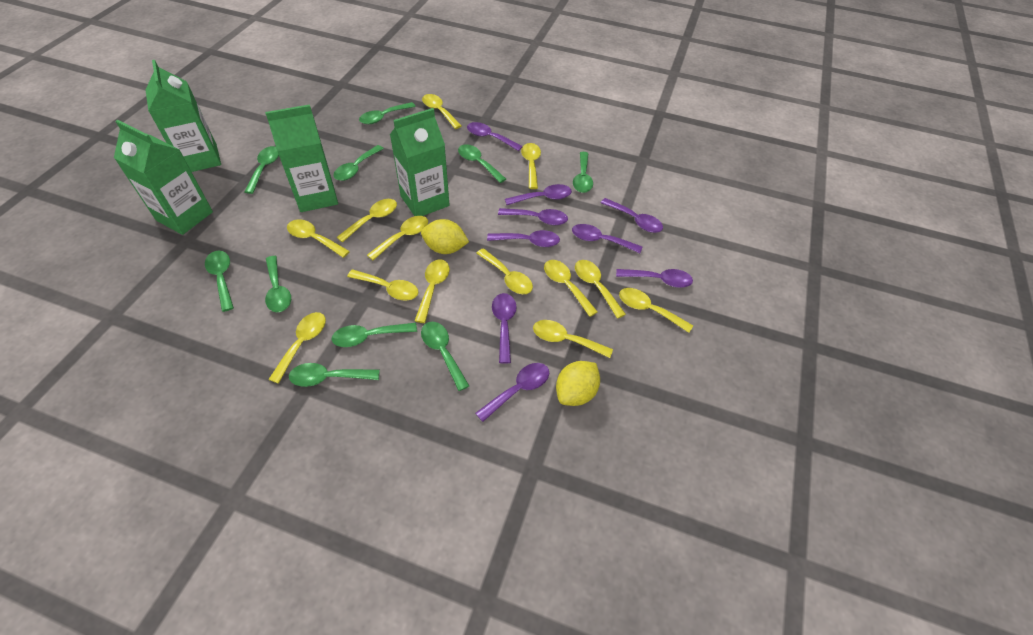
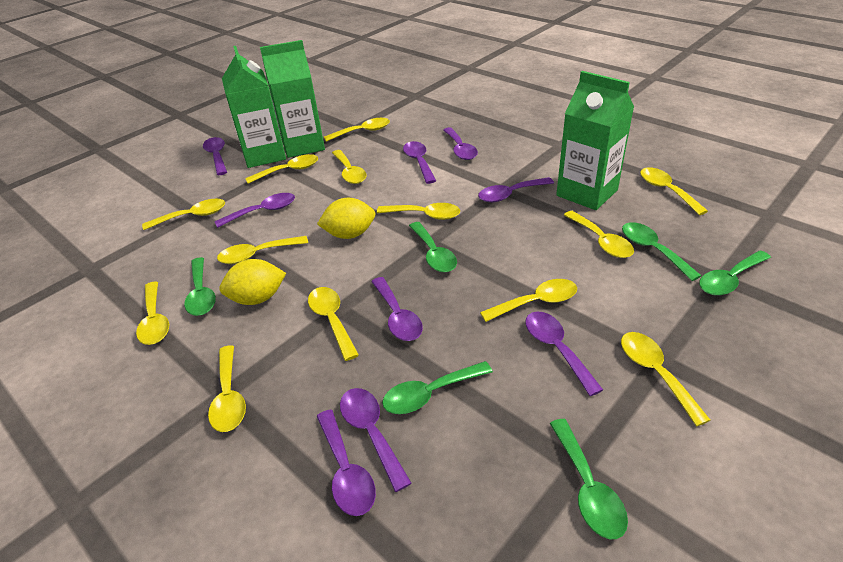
green carton: [114,120,213,235] [145,60,221,172] [265,104,338,212] [390,108,450,216] = 4 -> [222,46,286,168] [260,40,325,158] [556,71,634,210] = 3
green spoon: [205,251,234,312] [244,146,279,194] [265,256,291,312] [289,363,380,387] [331,323,417,347] [333,145,384,181] [359,102,416,124] [421,322,469,391] [458,144,506,183] [573,152,593,193] = 10 -> [184,257,216,316] [382,361,493,414] [409,222,457,273] [550,419,628,539] [622,222,701,281] [699,250,771,296] = 6

